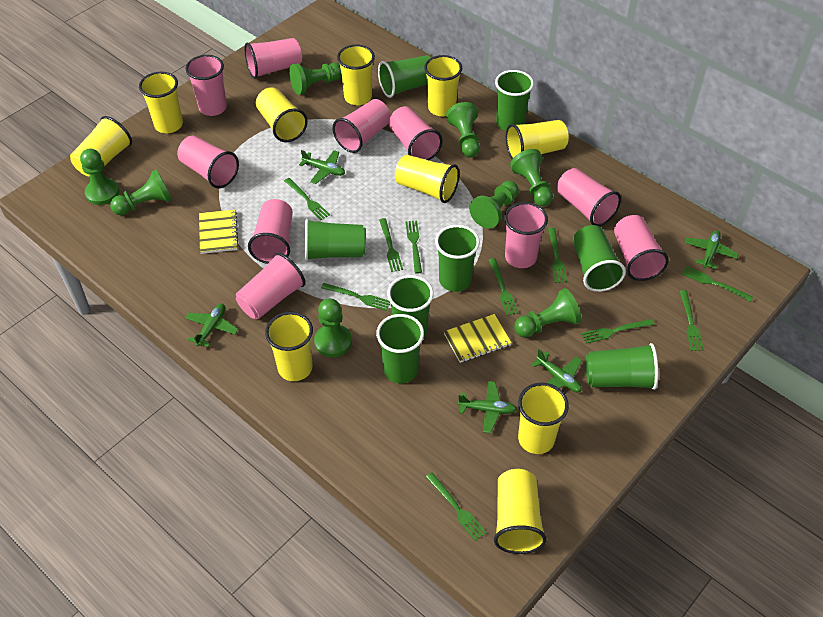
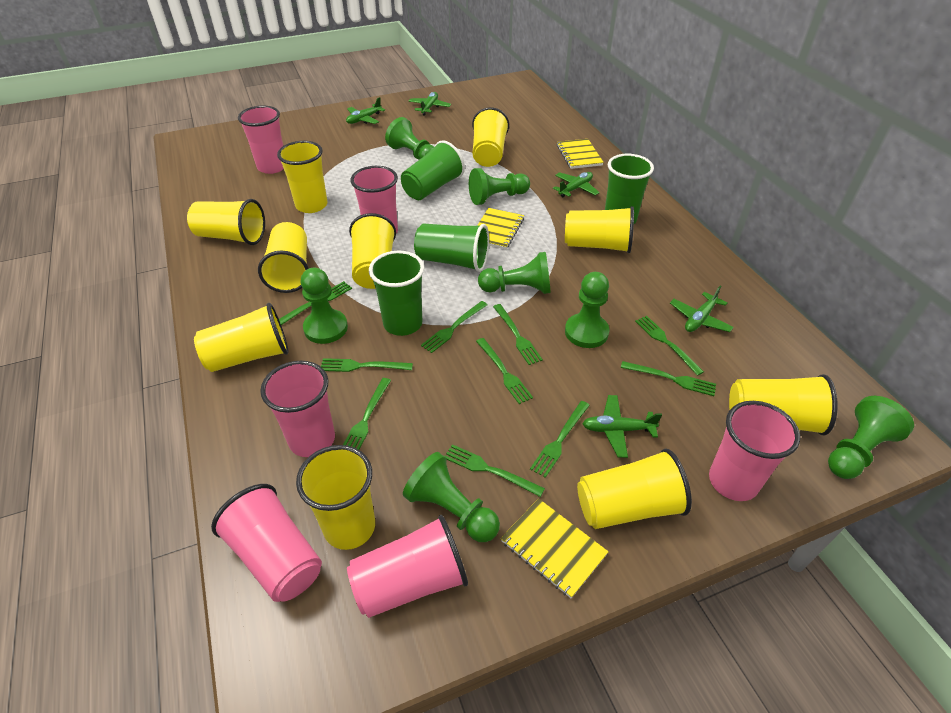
green cup: [305,219,366,261] [376,314,424,384] [378,55,431,98] [387,275,434,339] [435,225,480,292] [495,70,534,131] [573,225,626,292] [586,343,658,390] = 8 -> [369,251,424,336] [401,140,465,200] [414,224,489,272] [605,154,654,224] = 4
green pawn: [80,149,119,205] [110,169,172,215] [289,63,342,95] [314,298,352,357] [446,102,480,157] [469,181,519,228] [510,149,553,206] [514,288,581,338] = 8 -> [301,268,348,344] [385,117,434,159] [403,452,500,542] [469,168,530,205] [478,252,551,294] [565,272,609,348] [828,396,914,479] = 7
pink cup: [177,136,239,188] [185,55,227,116] [236,253,306,319] [244,38,302,79] [248,199,293,264] [333,99,391,153] [389,106,442,160] [504,202,548,268] [557,168,621,226] [614,215,669,281] = 10 -> [211,484,322,602] [238,105,284,174] [260,361,335,457] [347,515,468,618] [350,166,398,234] [709,401,800,501] = 6
yellow notebook: [199,209,238,254] [444,314,512,363] = 2 -> [477,208,524,249] [501,499,609,598] [557,139,604,169] = 3

